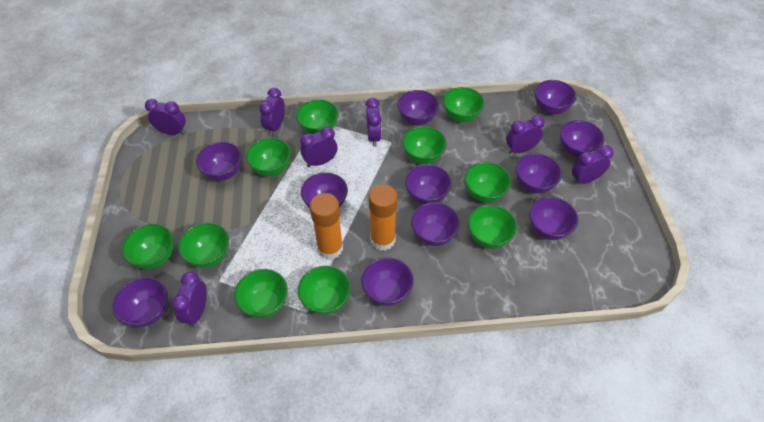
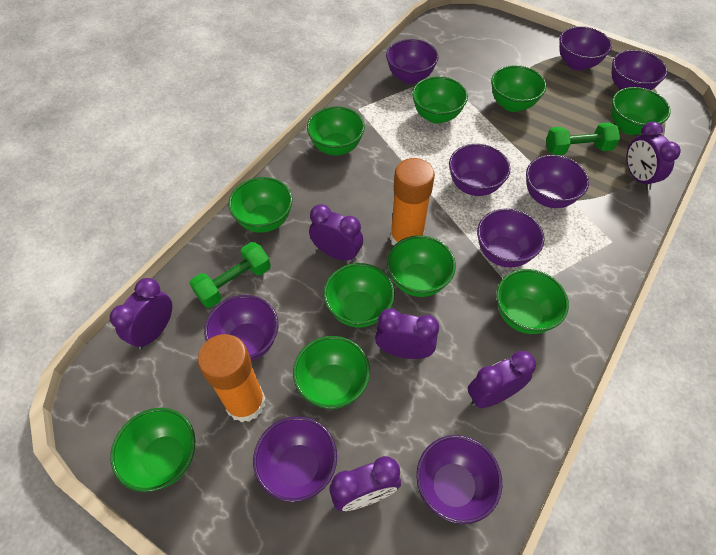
green dumbbell: none = 0 -> [190,242,271,308] [546,122,620,155] = 2
purple bowl: [112,277,168,327] [196,142,242,181] [301,172,348,208] [361,257,414,306] [397,90,439,125] [405,164,452,204] [411,202,460,246] [516,154,562,193] [529,197,578,240] [535,80,576,115] [560,120,605,157] = 11 -> [204,295,278,361] [253,416,337,502] [386,39,439,84] [416,435,502,524] [449,144,511,196] [477,209,545,268] [526,155,589,208] [559,26,612,71] [612,50,668,90] = 9
purple clock: [145,99,186,135] [171,272,207,327] [259,88,285,136] [300,127,337,167] [366,98,382,147] [506,115,545,154] [572,145,614,185] = 7 -> [110,278,172,349] [309,204,363,262] [329,456,401,511] [375,308,439,359] [468,351,536,408] [627,122,681,190] = 6

